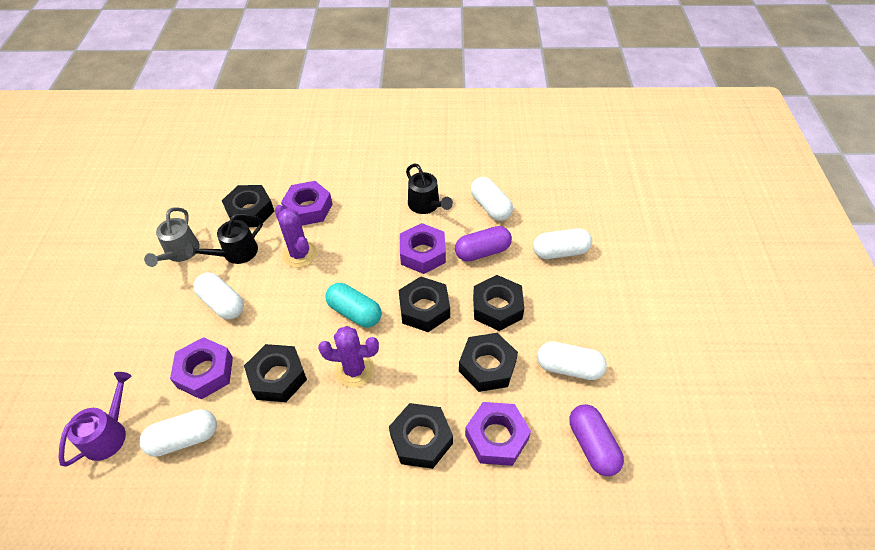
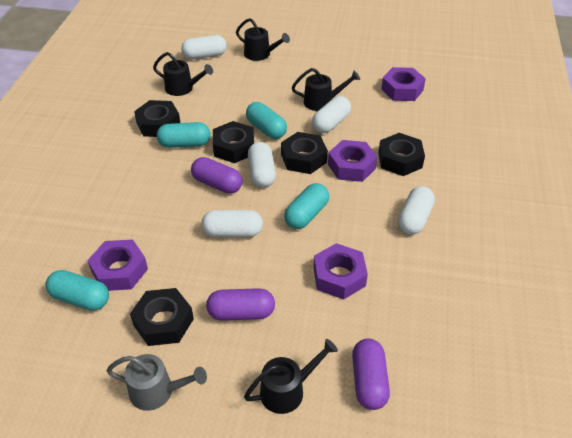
black nut: [222,185,274,227] [244,344,307,402] [389,403,453,469] [398,277,450,332] [459,333,518,392] [473,275,524,331] = 6 -> [130,288,194,346] [134,100,180,137] [213,121,254,163] [281,132,328,174] [378,133,425,176] = 5
black watering can: [185,213,263,264] [406,163,453,214] = 2 -> [153,52,213,96] [236,18,290,61] [244,339,338,414] [292,68,360,111] = 4
purple cactus: [275,205,317,268] [318,326,379,388] = 2 -> none = 0
purple capsule: [455,226,512,262] [569,404,624,476] = 2 -> [191,157,242,194] [206,288,275,321] [352,339,390,410] = 3
purple watering can: [59,372,132,467] = 1 -> none = 0
turquoise capsule: [325,283,382,328] = 1 -> [46,270,109,311] [157,122,210,148] [246,102,287,139] [284,183,329,229] = 4

